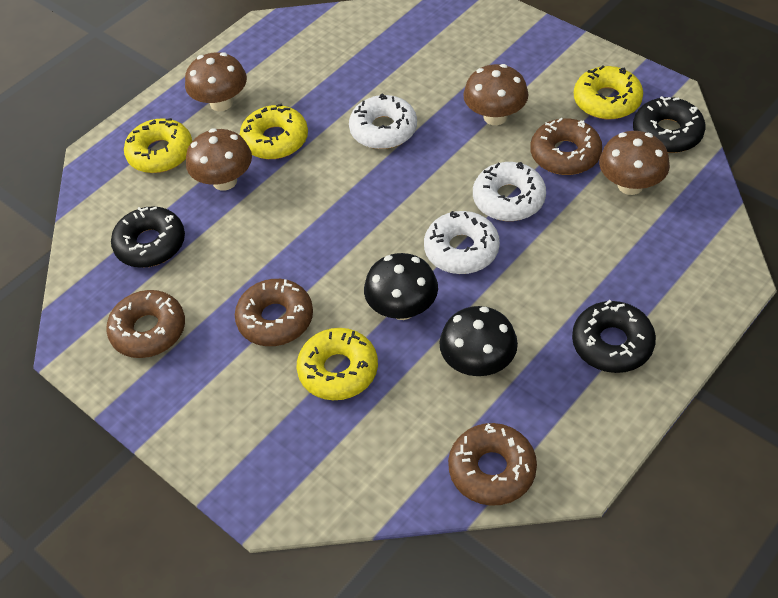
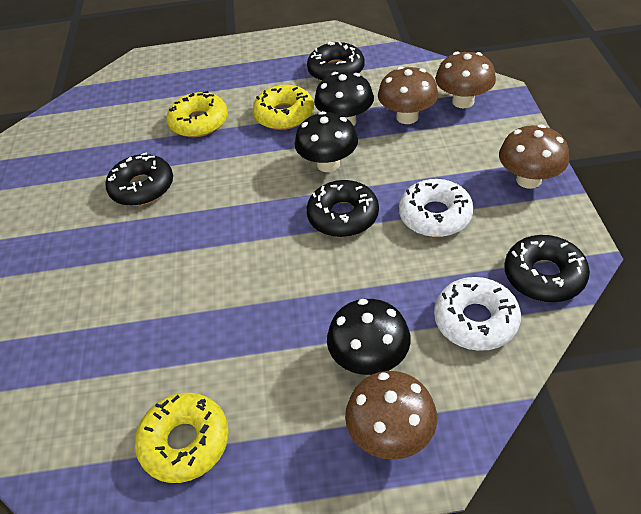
black donut: [111,206,185,268] [572,300,656,373] [633,96,706,153] = 3 -> [105,152,173,206] [307,41,364,81] [307,180,379,237] [504,235,590,302] = 4
black mushroom: [364,253,438,320] [439,306,518,376] = 2 -> [295,111,358,172] [314,72,374,126] [327,299,411,375] = 3
brown donut: [106,290,185,358] [235,279,313,346] [448,423,537,506] [530,118,602,175] = 4 -> none = 0
white donut: [349,93,417,149] [424,211,500,274] [473,162,546,221] = 3 -> [399,179,474,237] [434,277,521,351] = 2
yellow donut: [124,118,192,173] [240,103,308,159] [297,328,378,400] [574,66,643,119] = 4 -> [135,393,229,483] [167,91,228,137] [253,85,314,130] = 3

